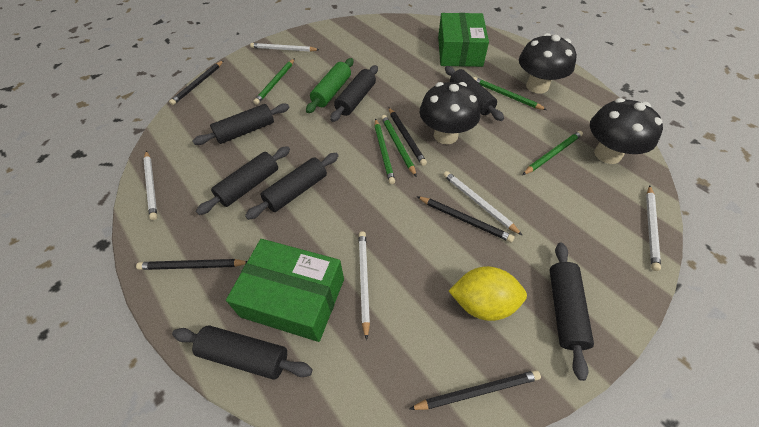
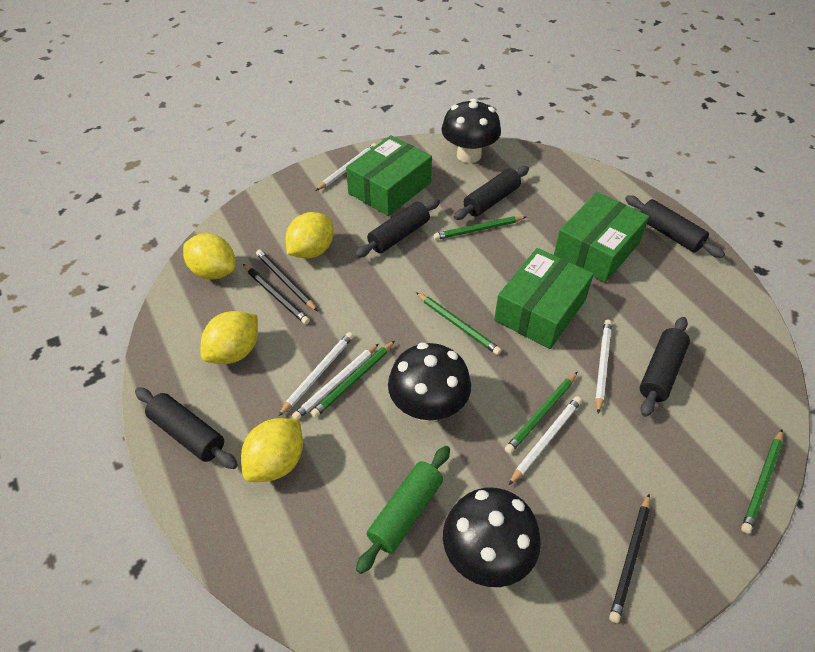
black pencil: [136,259,247,270] [169,60,224,105] [389,108,427,166] [410,370,541,410] [417,196,515,242] = 5 -> [243,264,310,324] [256,249,318,311] [609,494,650,623] = 3
black rolling pin: [172,326,313,380] [193,103,289,145] [196,146,290,215] [245,153,338,220] [330,65,378,122] [445,66,504,121] [550,243,594,381] = 7 -> [135,387,238,469] [355,198,440,258] [454,166,529,220] [625,195,725,258] [640,317,690,417] = 5
green box: [226,239,344,342] [438,13,489,67] = 2 -> [346,135,432,216] [494,248,594,349] [554,192,649,283] = 3
yellow lemon: [449,266,527,321] = 1 -> [183,234,235,279] [201,311,258,364] [241,418,303,482] [286,212,333,259] = 4

